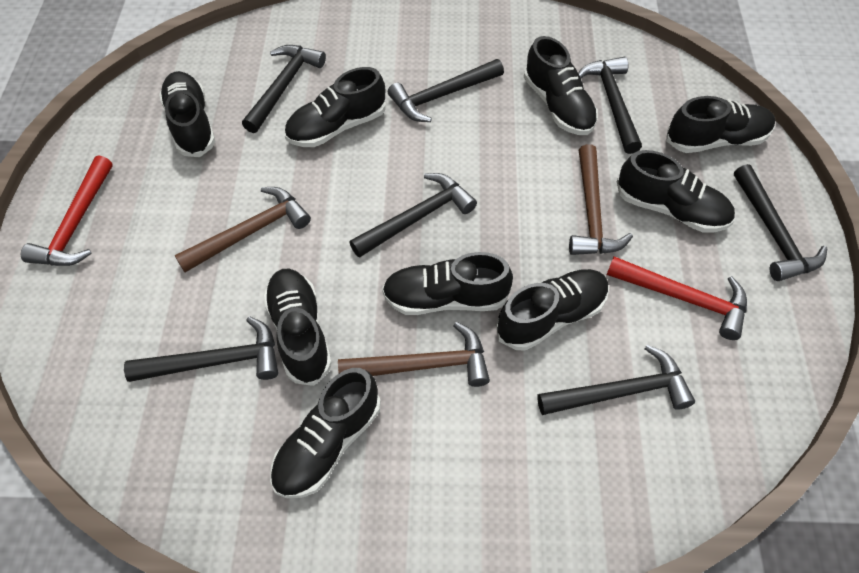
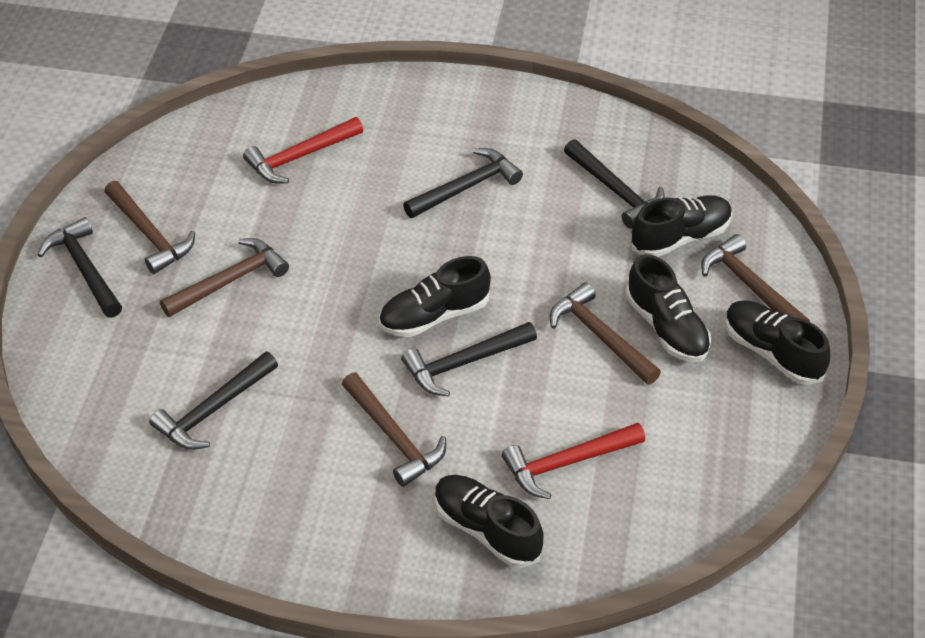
black hammer: [124,317,278,382] [242,45,326,133] [349,173,477,258] [388,59,504,122] [537,345,695,415] [578,57,642,154] [734,164,827,281] = 7 -> [38,217,122,318] [149,352,278,450] [401,322,537,396] [403,148,523,218] [564,139,665,229] = 5
black shoe: [159,71,215,157] [263,268,332,386] [270,368,381,498] [285,67,386,147] [382,252,513,315] [496,269,609,351] [524,36,598,135] [617,150,735,232] [666,96,775,153] = 9 -> [379,256,491,337] [435,475,543,568] [626,254,711,362] [631,195,732,257] [725,300,830,385] = 5
brown hammer: [174,187,311,272] [338,322,490,387] [569,144,633,255] = 3 -> [104,181,195,274] [160,238,289,317] [342,373,446,487] [550,282,661,385] [701,234,810,322] = 5

